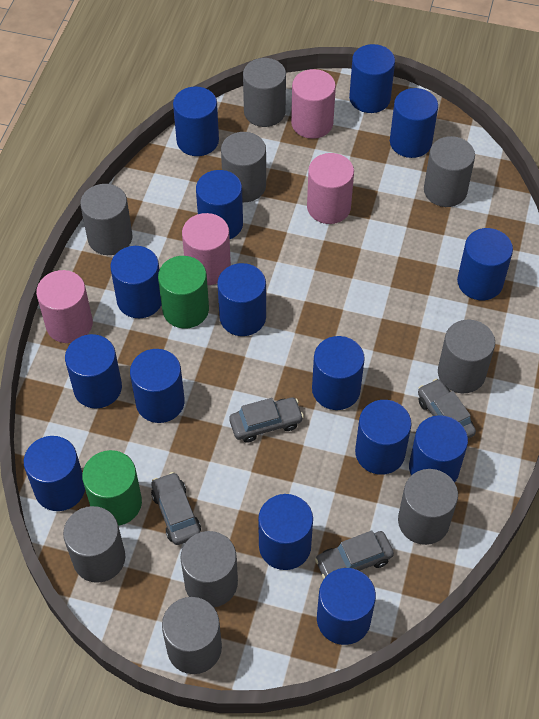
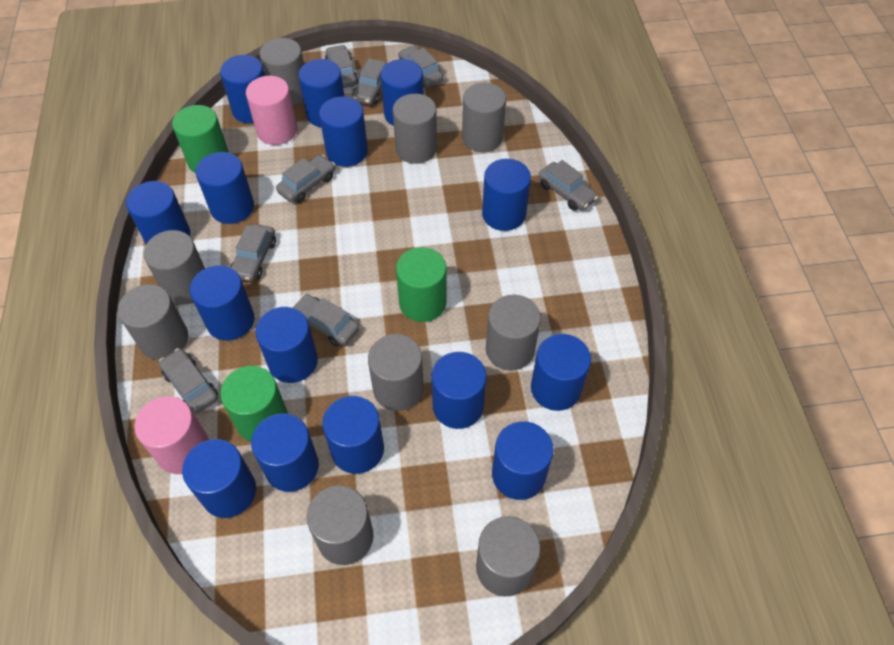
green cylinder: [82,450,142,526] [158,256,209,329] = 2 -> [172,105,229,173] [220,366,288,442] [396,247,447,322] = 3
grey car: [151,472,201,545] [229,397,304,443] [315,530,394,579] [418,379,476,439] = 4 -> [159,348,218,414] [230,224,276,282] [276,155,335,203] [291,294,360,347] [325,45,359,88] [352,58,387,105] [398,45,443,88] [538,160,598,211] = 8
pink cylinder: [36,270,93,343] [182,213,231,285] [291,69,336,139] [307,153,354,224] = 4 -> [134,396,209,474] [246,76,297,145] = 2

